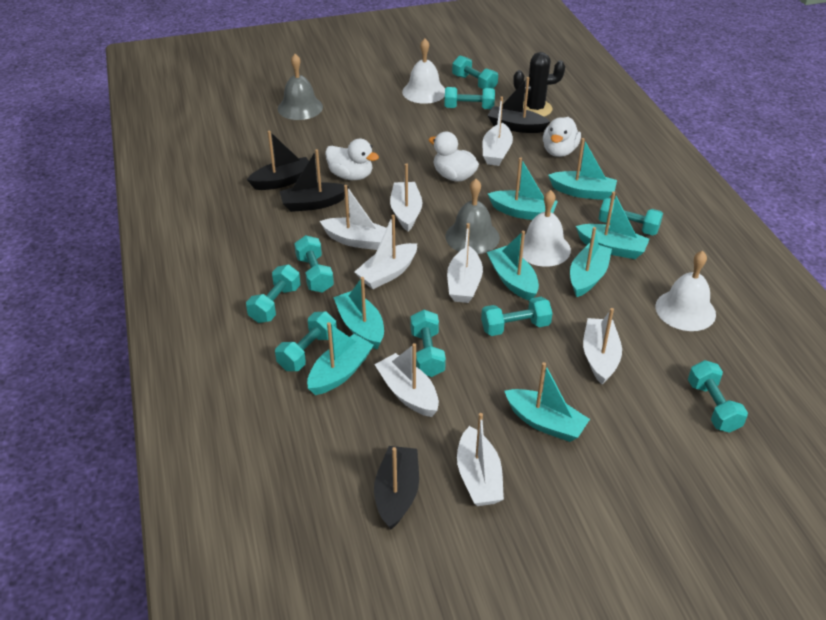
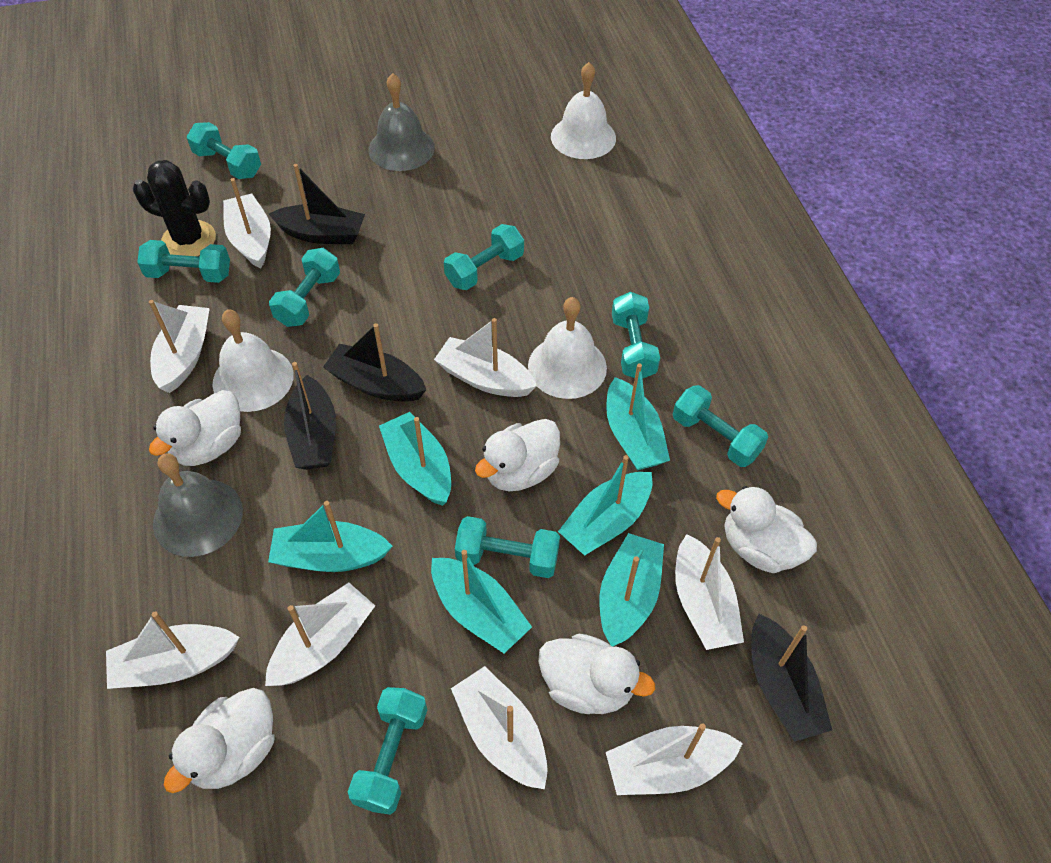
turquoise boat: [307,322,374,395] [333,277,384,349] [487,231,539,301] [488,157,558,220] [505,362,590,442] [548,138,617,200] [570,227,612,297] [576,192,650,259] = 8 -> [268,501,393,572] [379,412,451,506] [431,550,532,653] [558,455,652,556] [599,533,664,647] [606,363,670,470] = 6
turquoise dumbbell: [246,265,301,323] [275,311,337,371] [294,235,334,293] [411,310,446,377] [444,87,495,109] [452,56,498,89] [481,297,553,336] [599,198,663,235] [688,360,748,433] = 9 -> [137,240,230,283] [187,122,261,179] [269,248,340,327] [348,687,427,815] [444,224,524,290] [455,516,560,578] [612,292,660,379] [673,385,768,467] = 8
white duck: [325,139,379,180] [429,132,479,182] [543,117,581,157] = 3 -> [149,390,241,466] [164,688,275,793] [475,419,560,491] [538,634,655,714] [716,486,817,573] = 5

